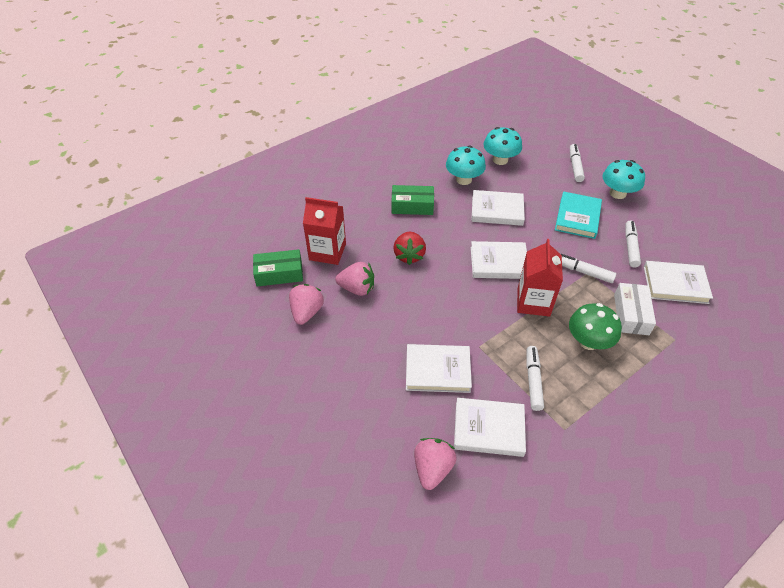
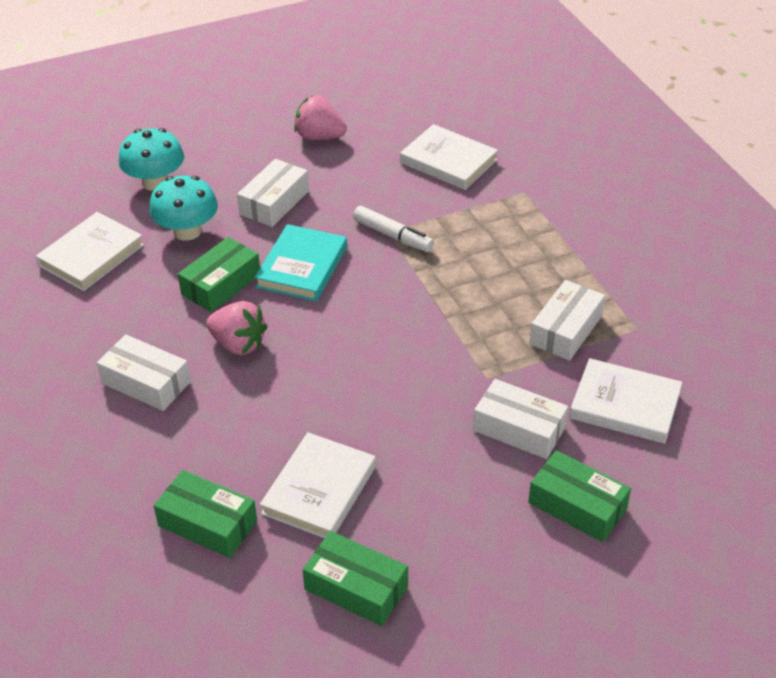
green box: [253,249,303,287] [391,185,434,215] = 2 -> [154,470,257,558] [178,237,260,312] [303,531,408,626] [528,450,631,542] = 4
green mushroom: [569,303,622,350] = 1 -> none = 0
pink strawberry: [289,284,324,325] [335,262,374,296] [414,438,457,490] = 3 -> [206,301,267,355] [294,96,347,140] = 2
red carton: [303,197,346,265] [517,239,563,317] = 2 -> none = 0
red strawberry: [393,232,426,265] = 1 -> none = 0
turquoise mushroom: [446,146,486,185] [483,127,522,165] [602,160,645,199] = 3 -> [119,128,184,191] [149,176,218,241] = 2
white book: [406,344,472,393] [454,398,526,457] [471,241,527,279] [472,190,525,226] [644,261,713,304] = 5 -> [36,212,144,291] [260,432,376,538] [400,124,498,190] [569,358,683,444] = 4
white box: [614,283,656,335] = 1 -> [97,334,191,411] [237,159,309,227] [473,379,568,459] [530,280,605,361] = 4
white marker: [527,346,544,411] [561,254,616,283] [570,144,585,182] [625,221,641,268] = 4 -> [353,206,434,252] = 1

